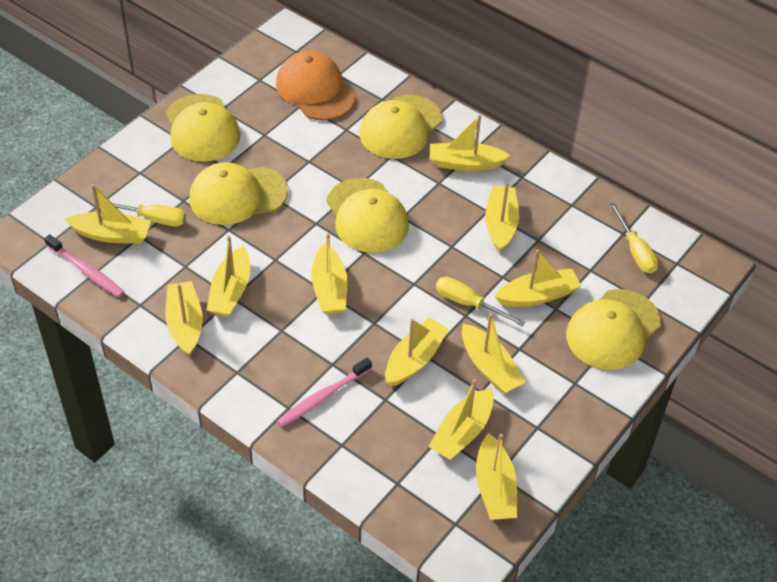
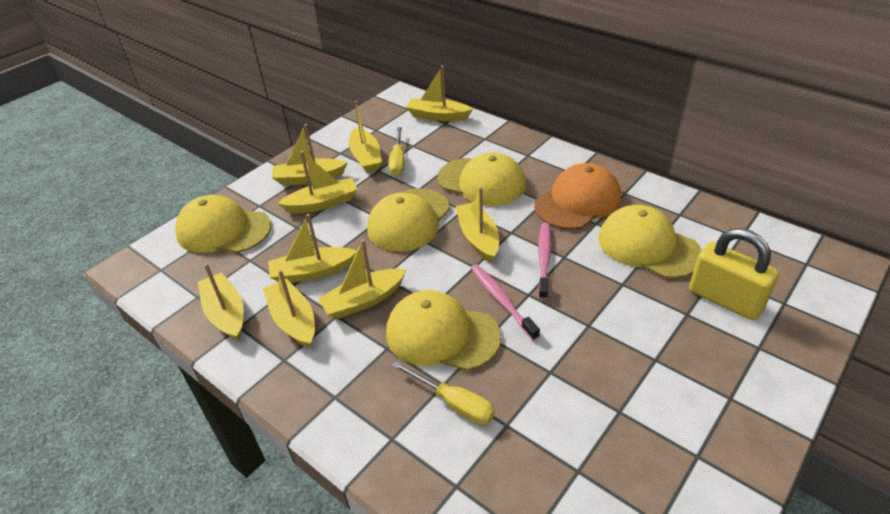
yellow boat: [64,184,151,244] [165,281,203,356] [207,235,250,317] [311,233,348,314] [385,318,449,387] [428,379,494,460] [430,114,511,171] [462,313,526,394] [476,433,517,520] [485,182,519,253] [494,249,581,307] = 11 -> [198,263,244,341] [263,270,315,348] [268,214,357,283] [272,124,348,186] [277,151,358,213] [318,239,407,319] [349,101,382,173] [406,66,473,121] [456,187,499,263] = 9
yellow padlock: none = 0 -> [689,228,779,320] = 1
yellow screwdriver: [98,201,186,226] [436,277,525,326] [609,202,658,273] = 3 -> [388,127,404,176] [392,361,495,425] = 2

